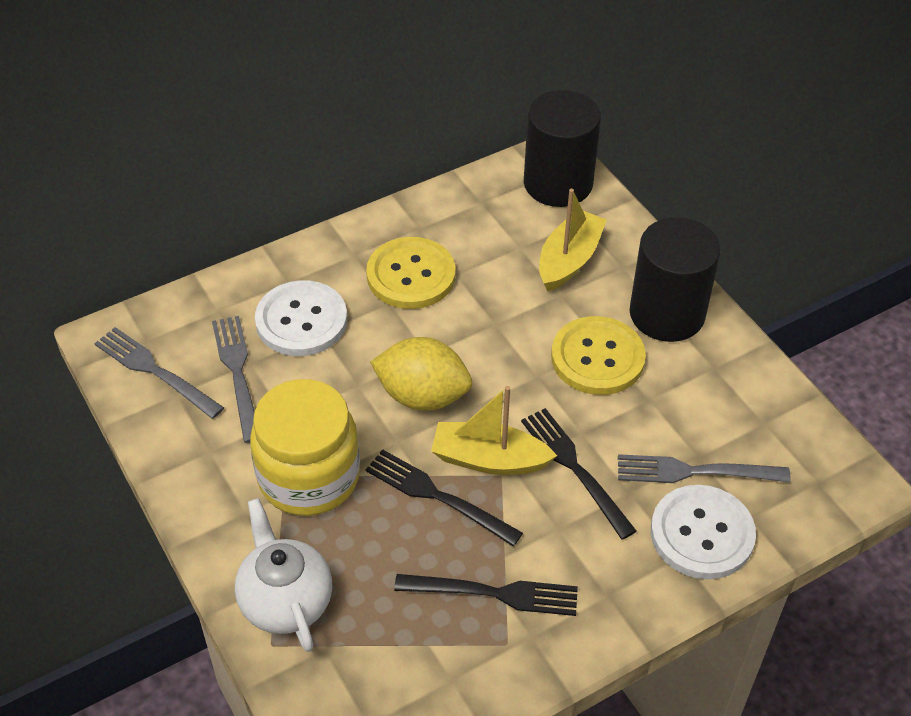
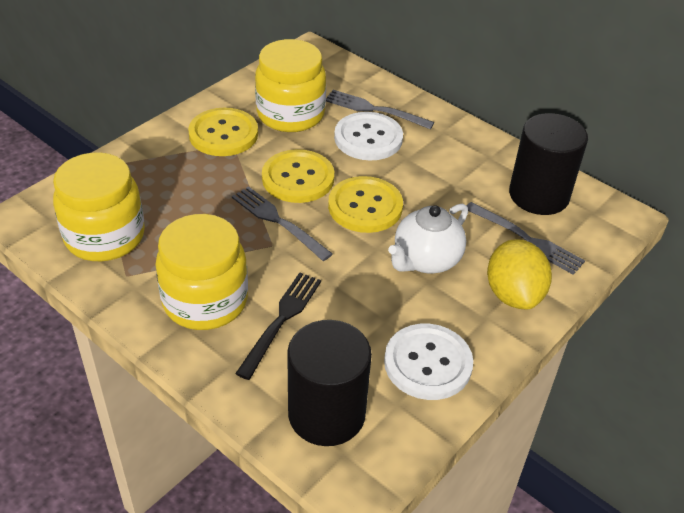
black fork: [365,449,523,546] [394,574,578,616] [521,408,637,540] = 3 -> [235,272,321,380] = 1
yellow boat: [431,386,557,475] [539,189,607,292] = 2 -> none = 0
yellow button: [366,237,456,309] [551,316,646,395] = 2 -> [188,108,258,156] [262,149,334,203] [328,176,403,233] = 3
yellow jar: [250,379,360,516] = 1 -> [53,152,145,261] [155,214,248,330] [255,39,326,132] = 3

